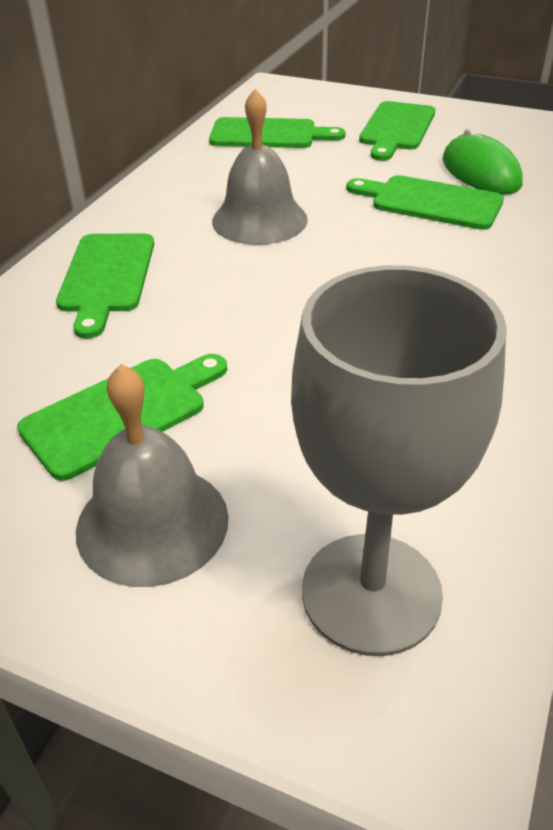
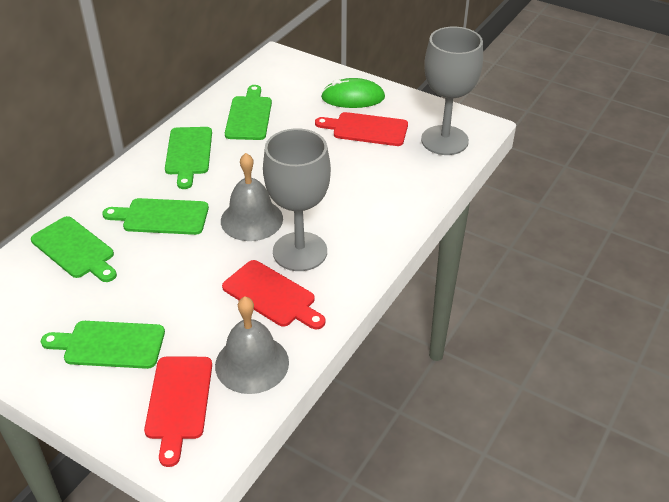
grey goblet: [291,265,507,656] = 1 -> [263,128,331,271] [421,27,483,155] = 2
red cutting board: none = 0 -> [144,357,212,467] [222,260,325,329] [315,112,408,146] = 3

